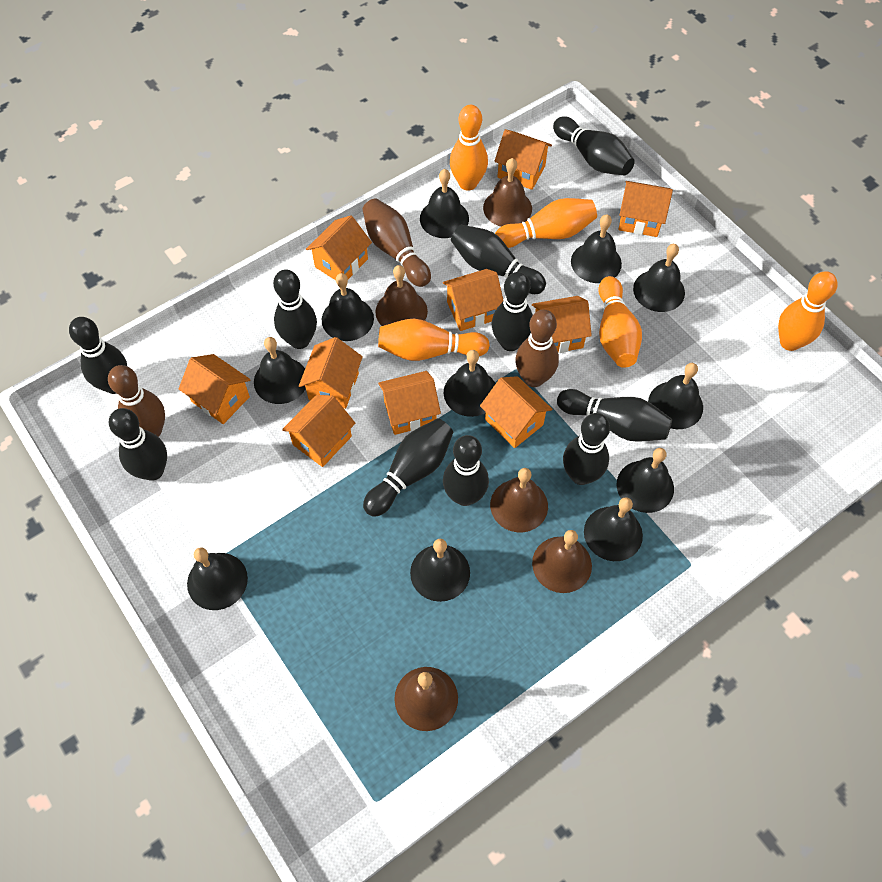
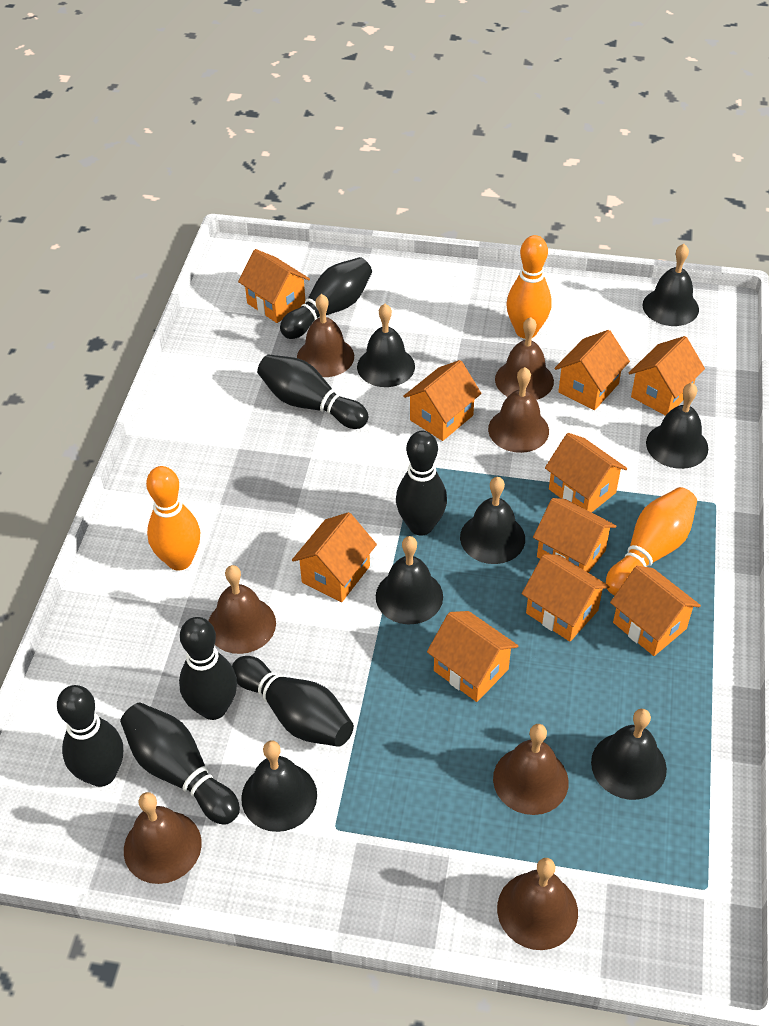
black bell: [187,547,248,610] [254,337,306,404] [322,273,374,341] [410,539,470,602] [420,169,469,238] [443,350,496,417] [571,214,622,283] [584,497,643,561] [617,448,674,513] [633,244,685,312] [648,363,703,429] = 11 -> [241,741,317,832] [357,304,415,387] [376,536,443,624] [460,477,525,564] [591,709,667,800] [643,244,699,326] [646,383,708,469] = 7
black bowling pin: [69,317,127,394] [109,408,167,481] [273,269,317,349] [363,418,453,517] [443,435,489,506] [451,225,546,294] [492,272,533,351] [553,116,635,176] [557,389,672,442] [563,413,610,485] = 10 -> [57,685,123,787] [120,702,240,825] [179,617,237,720] [232,656,354,747] [257,354,369,429] [280,257,372,339] [396,431,447,535] = 7
brown bell: [375,265,428,326] [394,667,458,731] [483,158,532,226] [490,468,548,532] [532,530,592,593] = 5 -> [124,792,202,884] [209,565,276,654] [297,294,354,377] [488,367,549,453] [493,724,569,815] [495,317,554,400] [497,858,578,950] = 7
brown bowling pin: [108,365,165,437] [362,198,431,287] [515,310,559,387] = 3 -> none = 0
orange bowling pin: [378,319,490,361] [450,105,488,191] [495,198,597,248] [598,276,642,368] [778,271,838,351] = 5 -> [146,466,200,571] [507,235,552,339] [606,487,697,596] = 3

